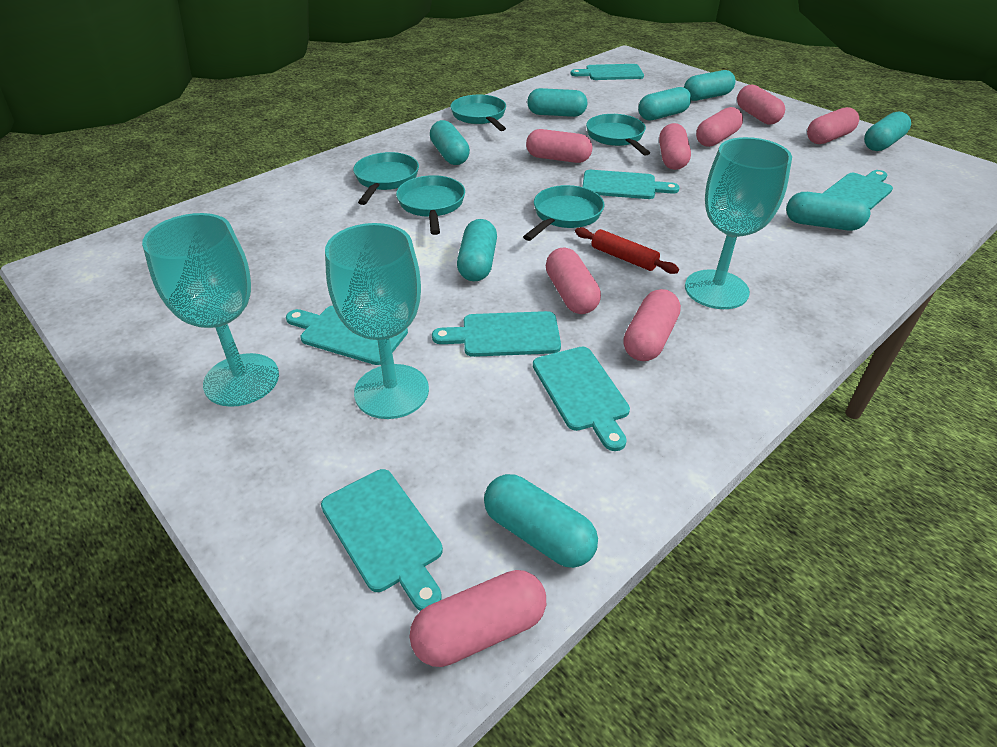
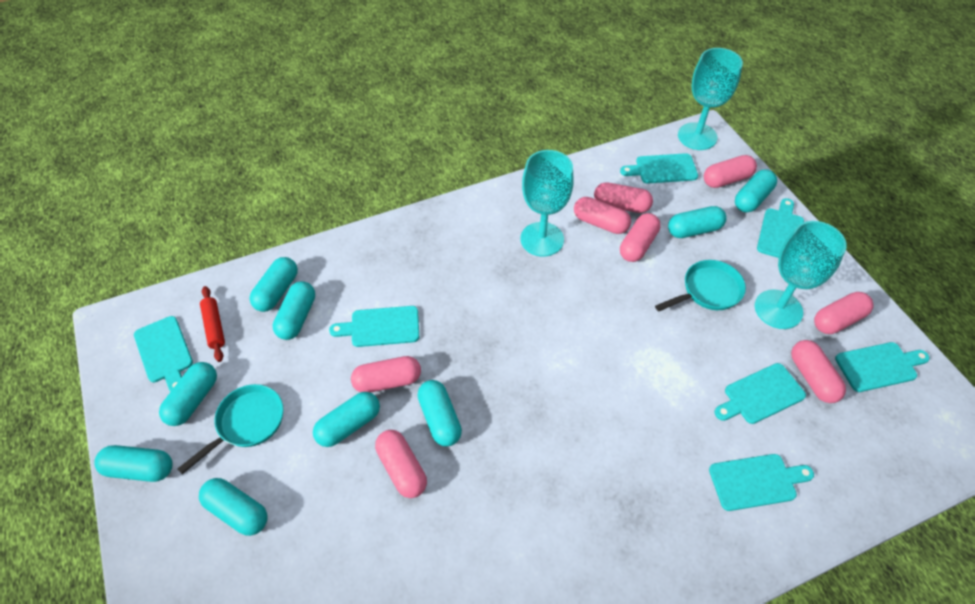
turquoise capsule: [430,120,470,165] [457,219,497,281] [484,474,598,568] [527,88,587,117] [638,87,691,121] [684,70,736,101] [786,192,870,231] [864,112,911,151] = 8 -> [94,445,172,482] [159,362,217,426] [199,478,267,536] [250,257,298,312] [273,281,315,340] [313,392,380,447] [418,380,462,446] [668,206,726,238] [735,169,777,213] = 9
turquoise pan: [353,152,419,205] [396,175,465,235] [450,95,506,131] [523,185,604,241] [586,114,650,156] = 5 -> [177,384,284,474] [655,260,746,312] = 2

